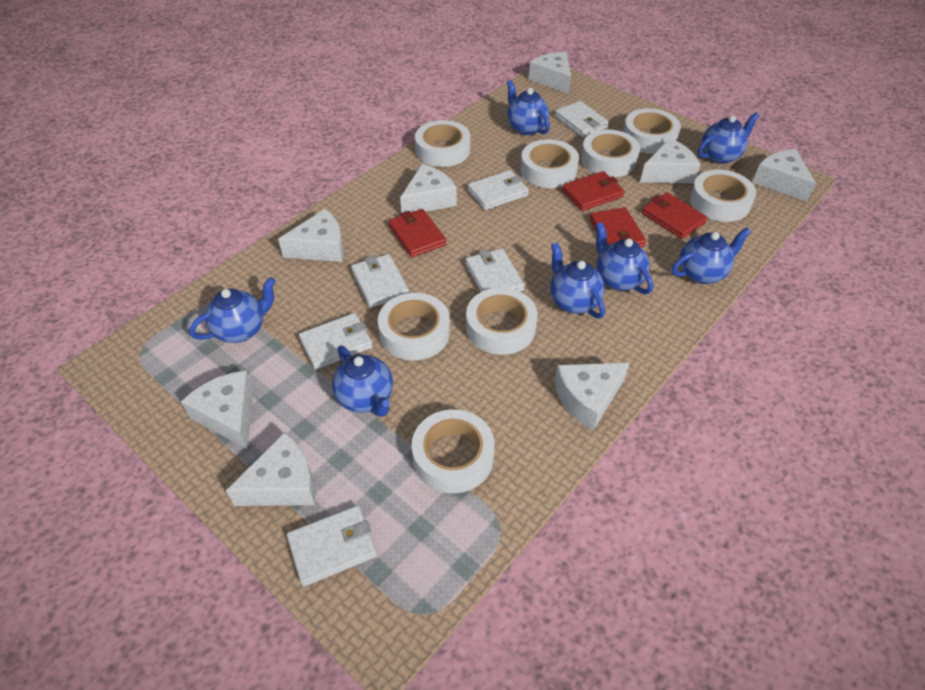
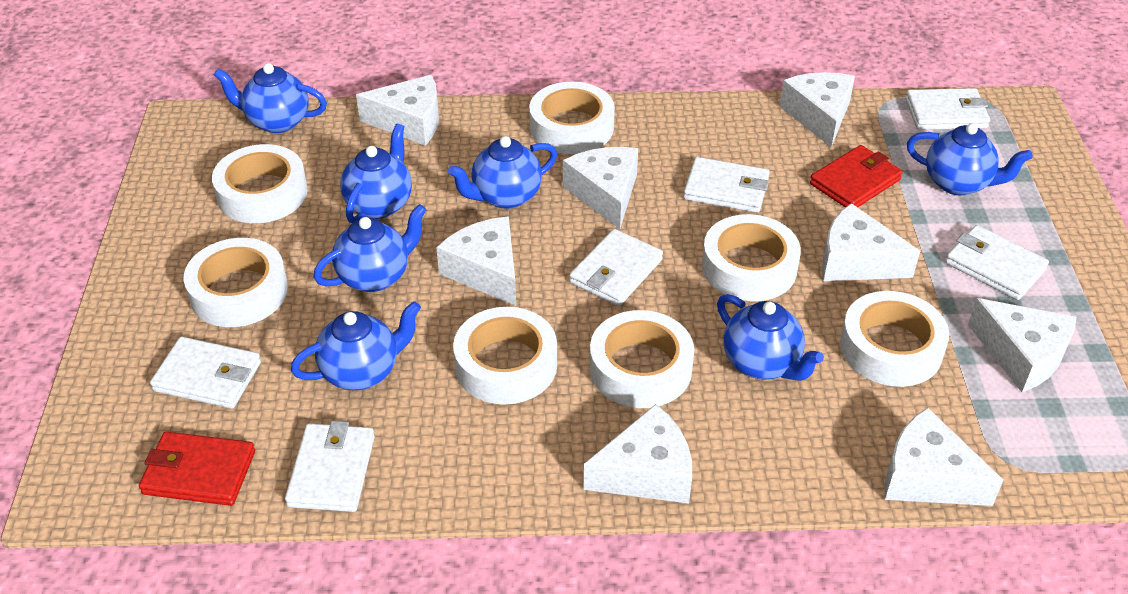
red wallet: [388,209,446,257] [562,171,625,211] [589,207,647,247] [642,192,708,239] = 4 -> [139,432,255,506] [810,145,903,208] = 2
white tape: [378,293,450,360] [412,409,495,493] [415,120,470,167] [466,288,538,355] [520,139,579,188] [581,130,640,177] [623,108,681,154] [690,170,756,222] = 8 -> [184,238,288,327] [212,144,308,223] [453,307,557,404] [529,82,615,154] [590,310,694,408] [702,214,801,301] [840,291,949,387] = 7

